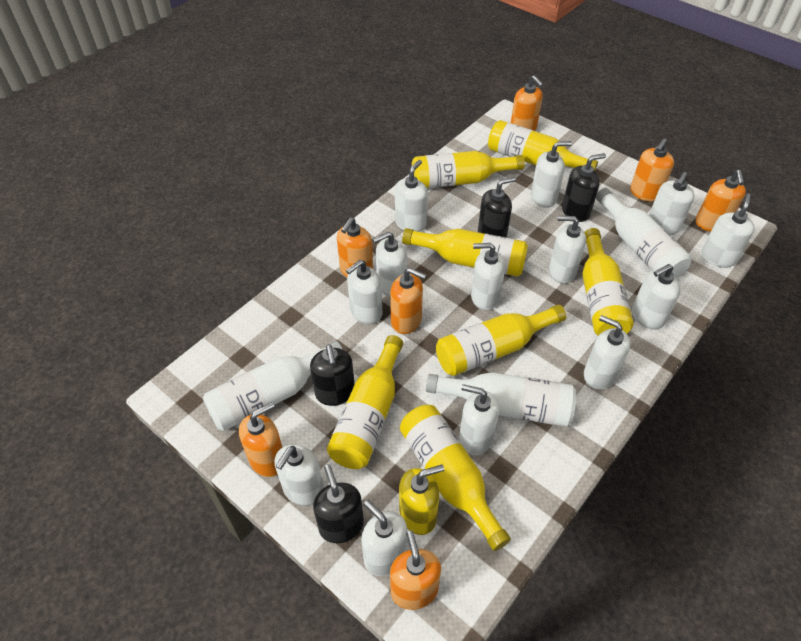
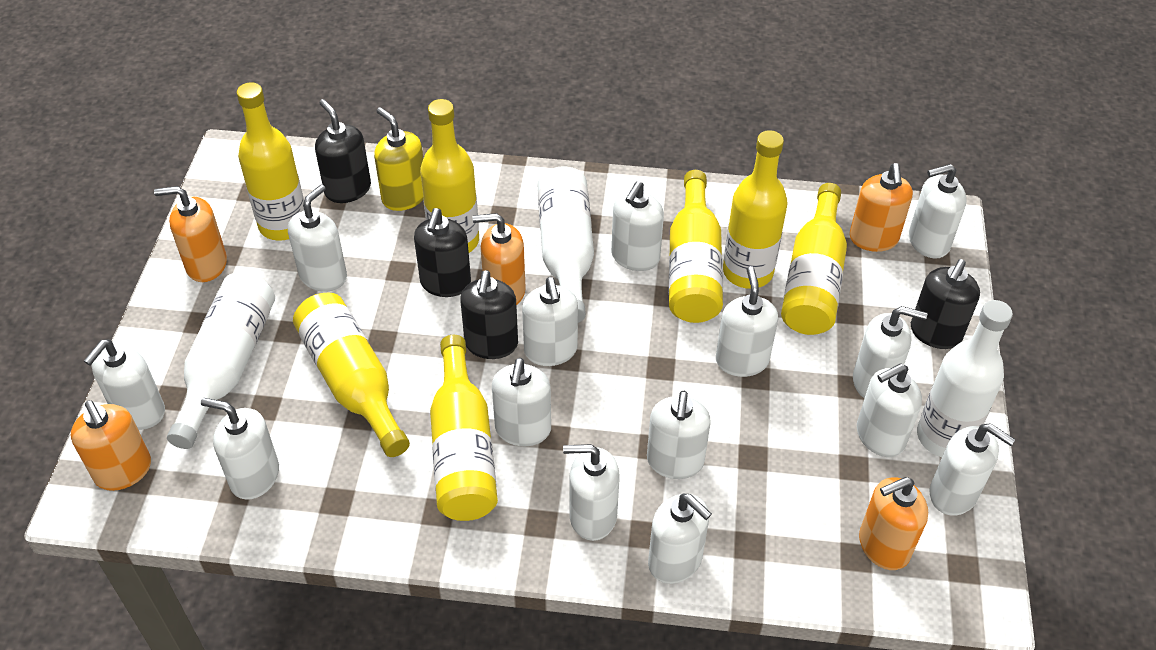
orange soap dispenser: [239,402,283,477] [337,217,373,277] [390,268,426,334] [390,531,441,610] [511,75,544,131] [630,139,674,201] [696,170,746,232] = 7 -> [71,400,151,491] [154,186,227,282] [473,213,526,305] [850,163,913,252] [859,477,928,570] = 5
white soap dispenser: [275,445,324,506] [346,260,382,324] [361,500,407,576] [373,232,407,297] [395,160,428,232] [459,384,499,455] [471,243,505,310] [531,141,572,208] [549,216,586,284] [584,315,630,389] [632,264,681,330] [649,172,695,235] [701,194,755,268] = 13 -> [84,340,165,430] [201,398,279,500] [288,184,347,292] [492,358,551,446] [522,277,578,366] [563,444,620,541] [611,181,664,271] [647,391,711,479] [648,494,712,584] [716,266,778,377] [853,306,927,398] [857,363,922,457] [909,164,967,259] [930,423,1015,516] = 14

